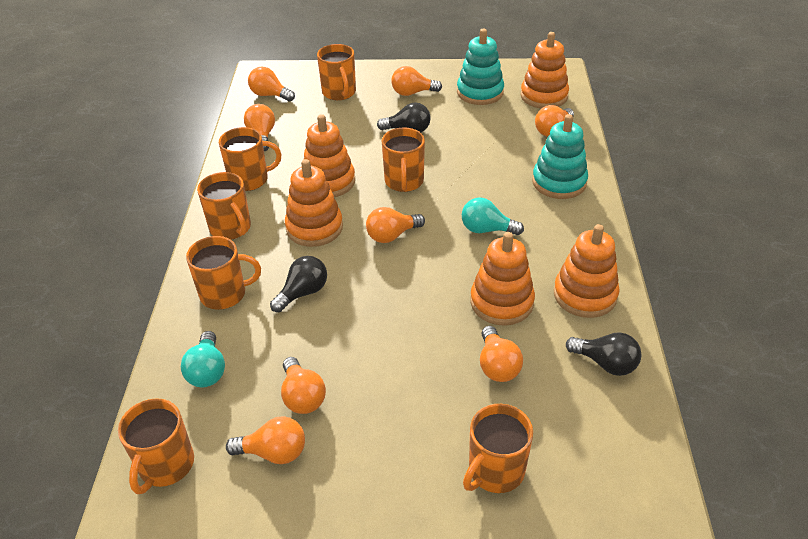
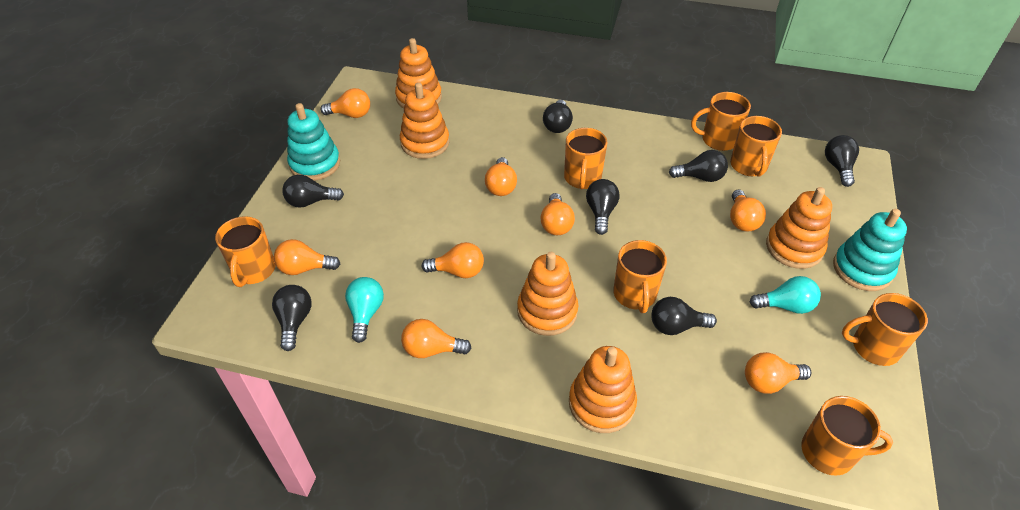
black light bulb: [270,256,327,313] [377,102,431,132] [566,332,641,376] = 3 -> [272,285,312,351] [282,175,344,208] [543,100,573,133] [586,179,619,235] [651,297,717,335] [669,150,728,182] [825,135,859,187] = 7

